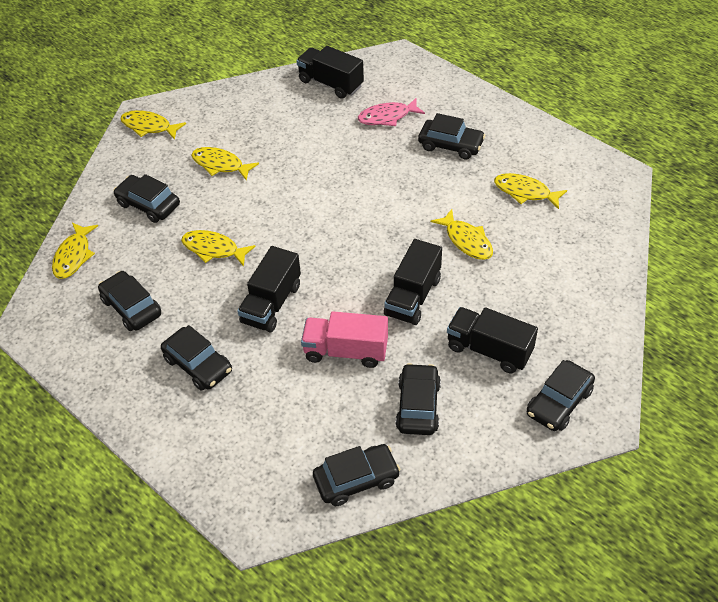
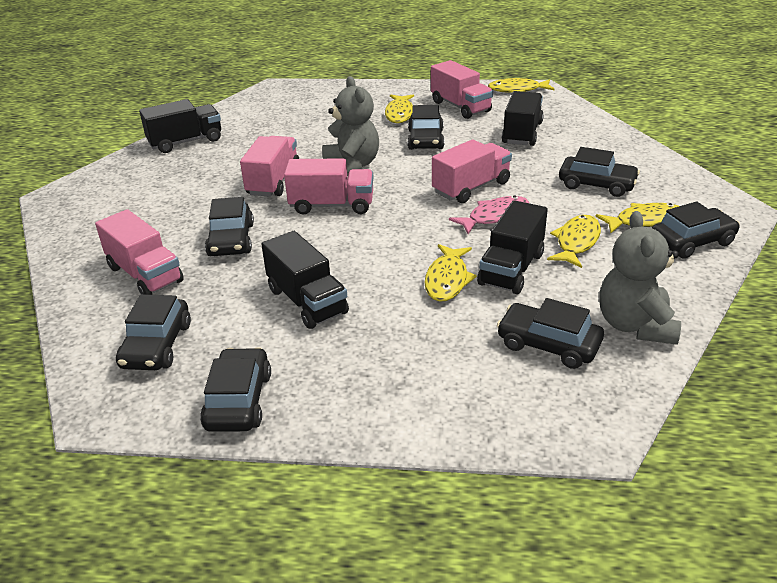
grey teddy bear: none = 0 -> [322,76,379,176] [599,211,681,345] = 2
pink truck: [301,311,388,368] = 1 -> [95,209,184,295] [240,136,299,197] [284,158,374,215] [431,60,493,119] [432,139,512,203] = 5
yellow fish: [52,223,98,279] [120,110,186,140] [181,230,256,266] [191,147,259,181] [431,209,493,260] [494,173,567,209] = 6 -> [385,94,414,123] [424,244,477,301] [488,78,555,93] [547,215,601,268] [595,203,679,233] = 5

